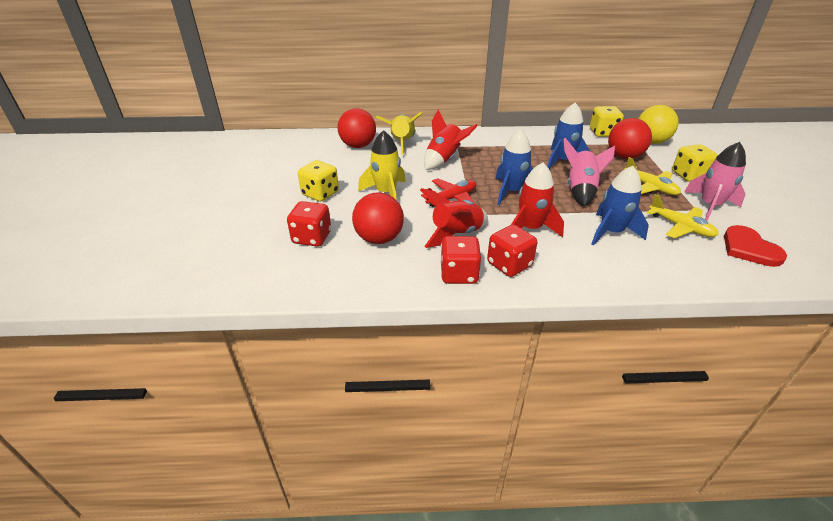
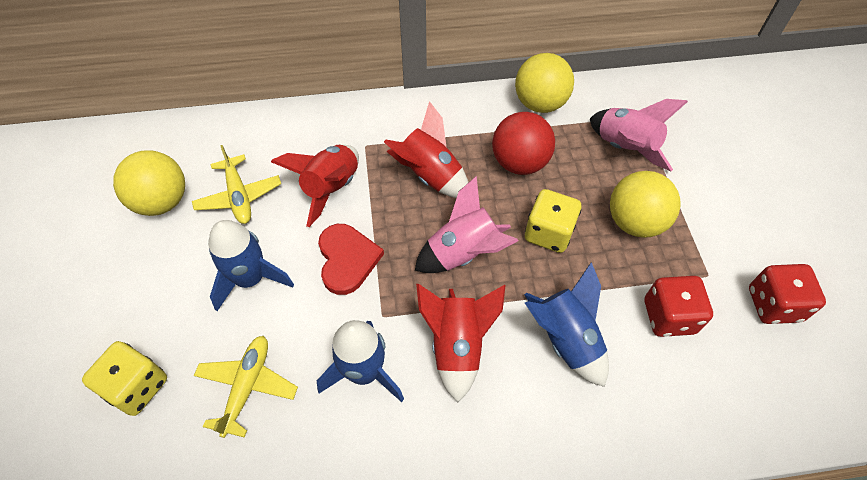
red ball: [337,108,376,148] [352,192,404,244] [608,118,652,159] = 3 -> [492,112,555,175] = 1
red dice: [287,201,331,247] [440,236,481,284] [487,225,537,277] = 3 -> [645,276,713,337] [749,264,826,324] = 2
red plane: [421,178,476,207] = 1 -> none = 0
yellow ball: [638,105,678,144] = 1 -> [113,150,185,216] [515,53,574,113] [610,171,681,238] = 3
yellow dice: [298,160,339,202] [590,106,624,137] [672,144,718,182] = 3 -> [82,341,167,416] [525,189,581,253] = 2
yellow rocket: [358,130,406,200] [376,112,422,155] = 2 -> none = 0

